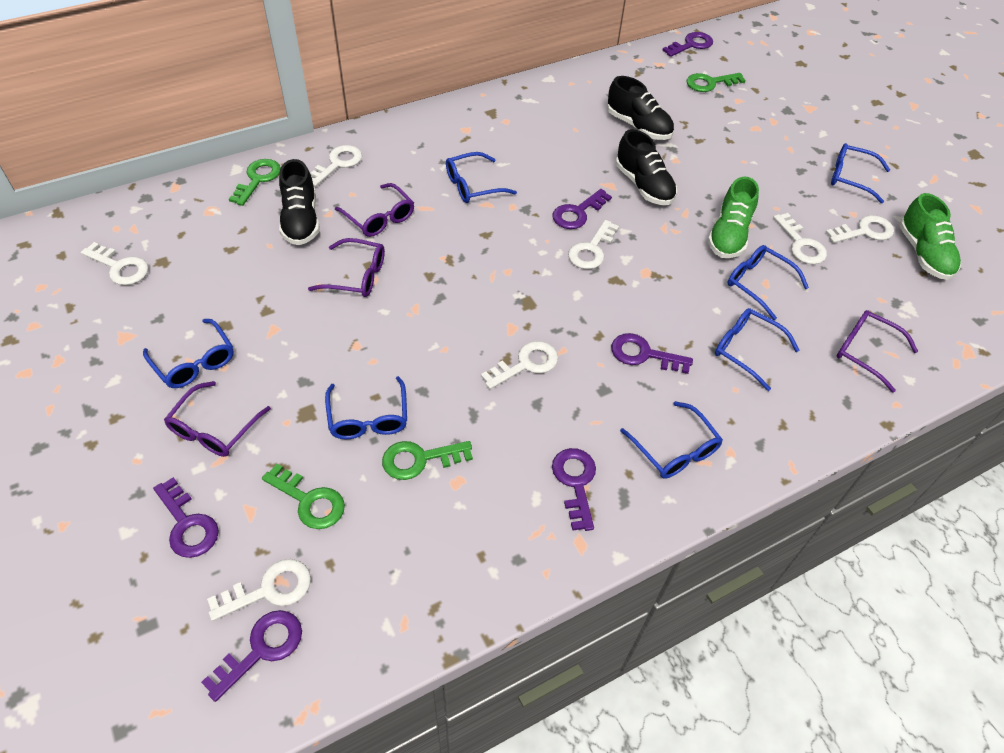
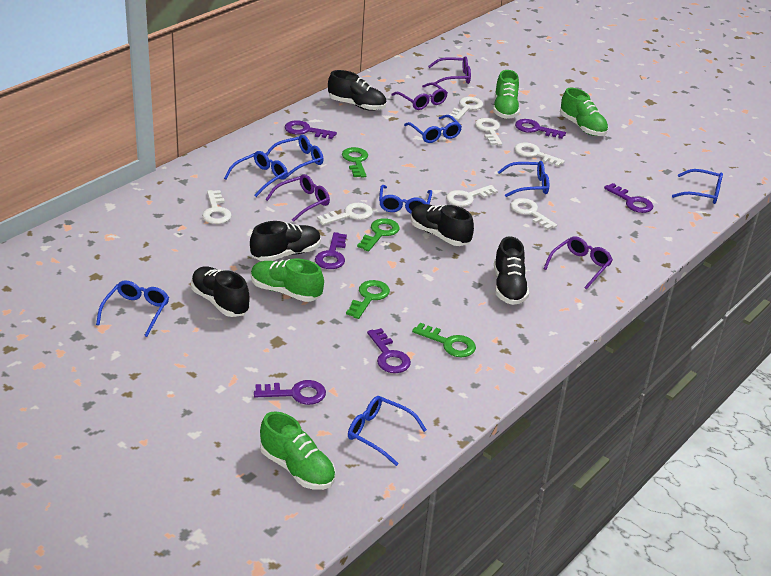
black shoe: [279,159,320,245] [607,76,674,140] [616,129,677,205] = 3 -> [191,267,250,317] [250,221,321,261] [328,70,386,111] [411,204,474,246] [494,236,529,305] = 5
blue glasses: [143,319,234,388] [325,376,407,439] [446,152,517,203] [620,401,723,478] [715,308,799,391] [728,245,809,320] [831,143,890,203] = 7 -> [96,280,169,337] [224,151,288,197] [266,135,323,177] [348,396,427,466] [379,185,432,213] [404,115,462,143] [498,161,549,197] [672,169,723,204] = 8
green shoe: [708,177,759,258] [899,193,961,280] = 2 -> [251,258,324,302] [260,412,336,490] [493,70,520,119] [560,88,608,136] = 4

